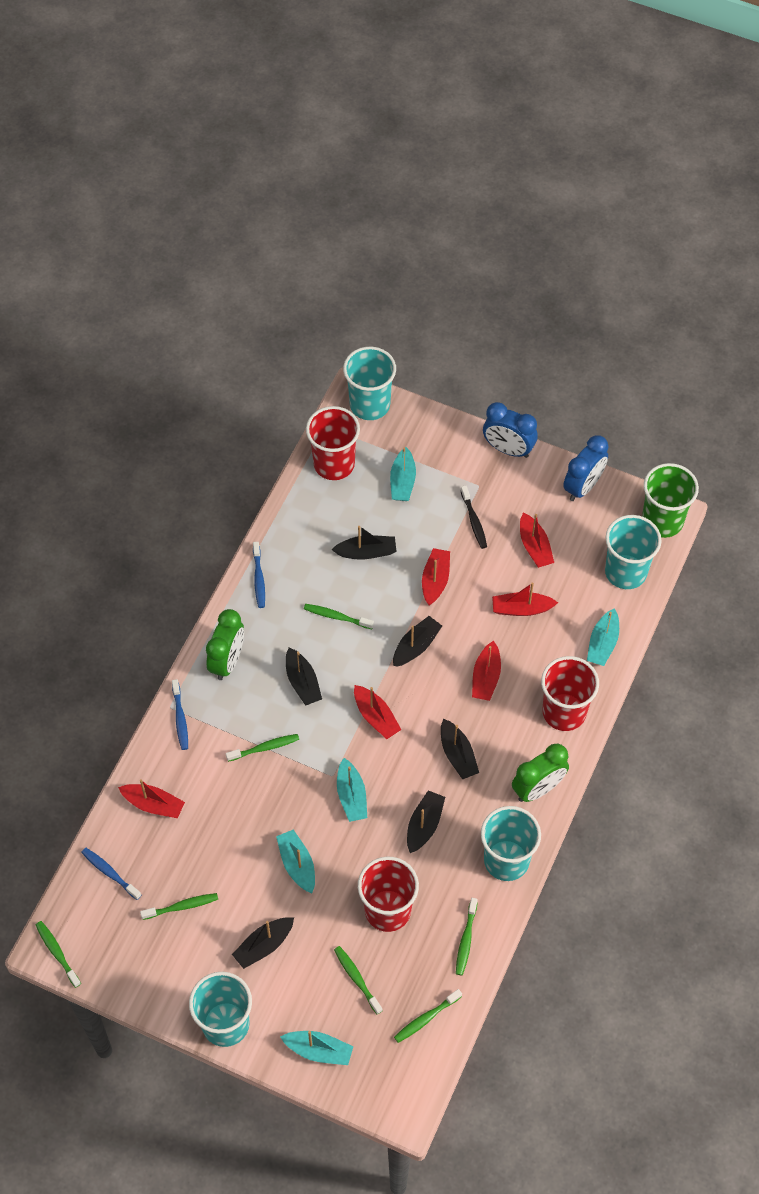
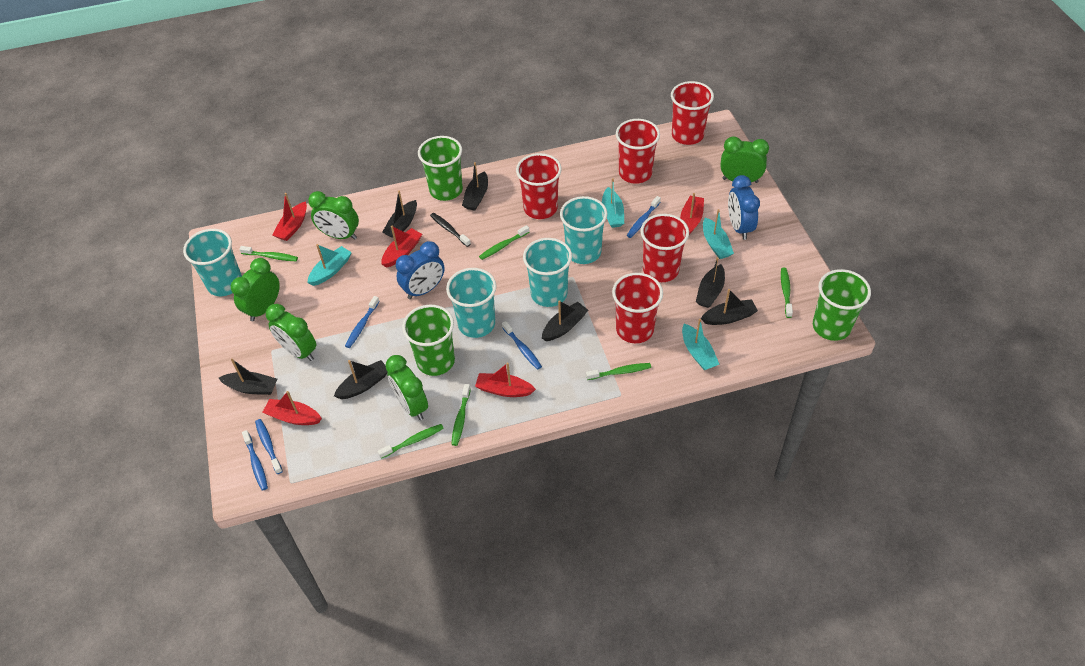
black boat: [232,917,294,969] [286,648,322,706] [331,526,397,560] [393,616,442,667] [407,790,445,853] [441,719,479,779] = 6 -> [219,359,277,395] [334,360,388,399] [382,191,417,238] [462,162,488,211] [542,300,588,341] [696,257,725,308] [701,289,758,325] = 7
blue toothbrush: [81,848,141,900] [172,679,188,750] [253,542,265,608] = 3 -> [242,430,268,491] [255,419,283,474] [345,296,380,348] [502,321,542,370] [627,196,661,238] = 5
green clock: [206,609,244,680] [512,744,569,802] = 2 -> [231,258,280,321] [266,304,316,361] [308,191,359,240] [385,355,428,420] [721,136,769,183] = 5
green cup: [642,463,699,538] = 1 -> [402,305,455,376] [418,136,463,201] [813,269,871,341] = 3
green toothbrush: [36,921,81,988] [140,893,218,920] [225,734,299,762] [304,604,374,629] [334,946,383,1014] [394,989,462,1043] [456,898,478,976] = 7 -> [239,246,298,261] [378,424,444,459] [451,384,471,446] [479,225,529,260] [586,363,651,380] [781,268,793,318] = 6
red boat: [118,779,185,818] [354,685,401,739] [422,548,450,606] [472,641,501,701] [492,583,558,616] [520,513,554,568] = 6 -> [262,391,322,425] [272,193,307,241] [381,226,422,268] [475,363,536,397] [680,193,704,235] = 5
red cup: [306,406,360,480] [358,857,419,932] [541,656,599,731] = 3 -> [516,153,562,219] [612,273,663,343] [616,119,660,184] [640,214,689,282] [671,81,714,145] = 5
turquoise boat: [276,829,315,893] [280,1031,353,1065] [337,758,367,822] [390,447,416,501] [587,608,619,666] = 5 -> [308,244,352,286] [602,178,624,228] [682,319,719,370] [703,209,734,259] = 4

